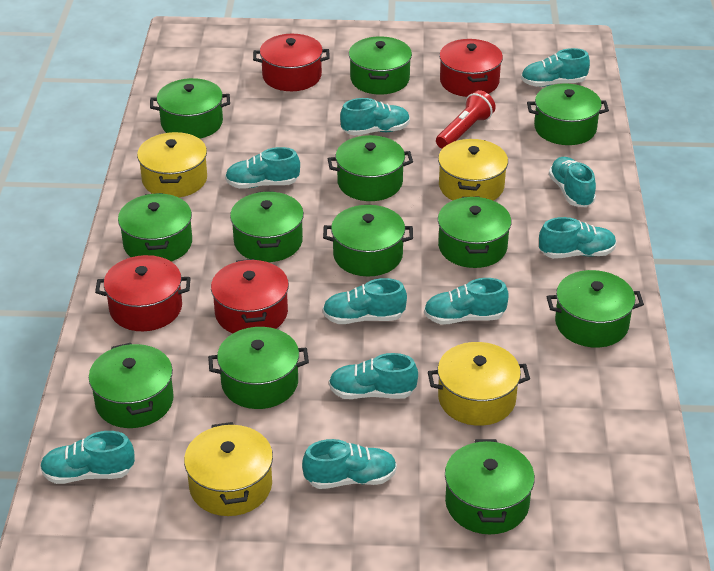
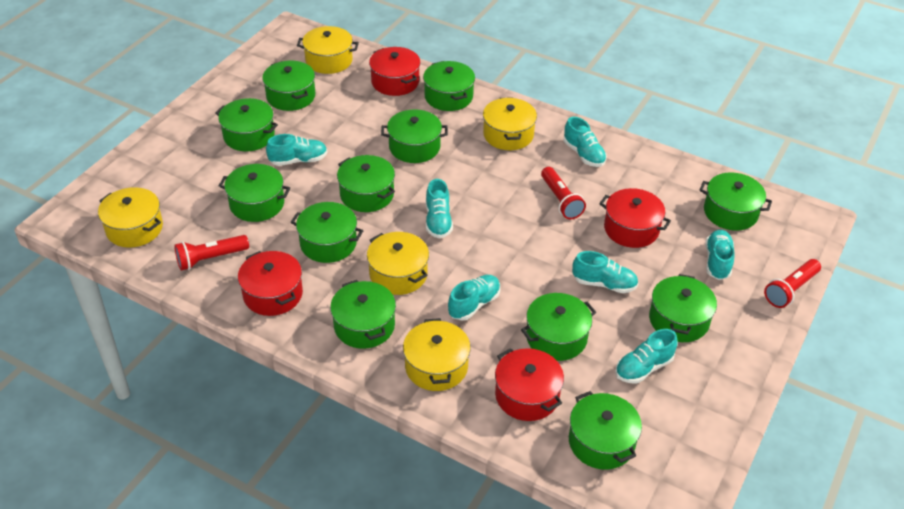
red flashlight: [436,90,496,149] = 1 -> [174,235,249,271] [541,167,586,219] [764,259,821,308] = 3
turquoise shoe: [40,431,135,484] [225,147,300,189] [302,439,397,489] [323,278,407,324] [329,353,418,399] [340,98,410,136] [424,278,509,324] [521,48,590,87] [539,217,617,259] [549,157,596,207] = 10 -> [266,134,327,166] [426,179,453,238] [448,275,501,321] [564,117,607,167] [572,251,638,293] [615,329,678,383] [705,230,735,280] = 7
yellow pot: [137,132,207,197] [184,422,273,516] [428,342,530,426] [438,139,508,201] = 4 -> [98,187,163,248] [297,26,359,74] [367,232,429,295] [403,318,471,391] [483,97,537,150] = 5

